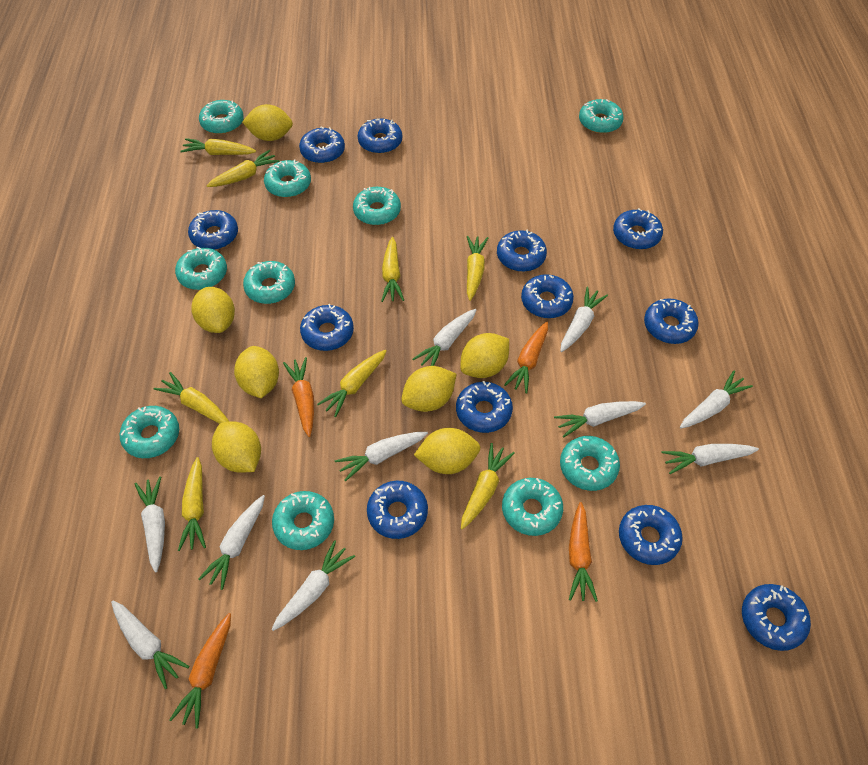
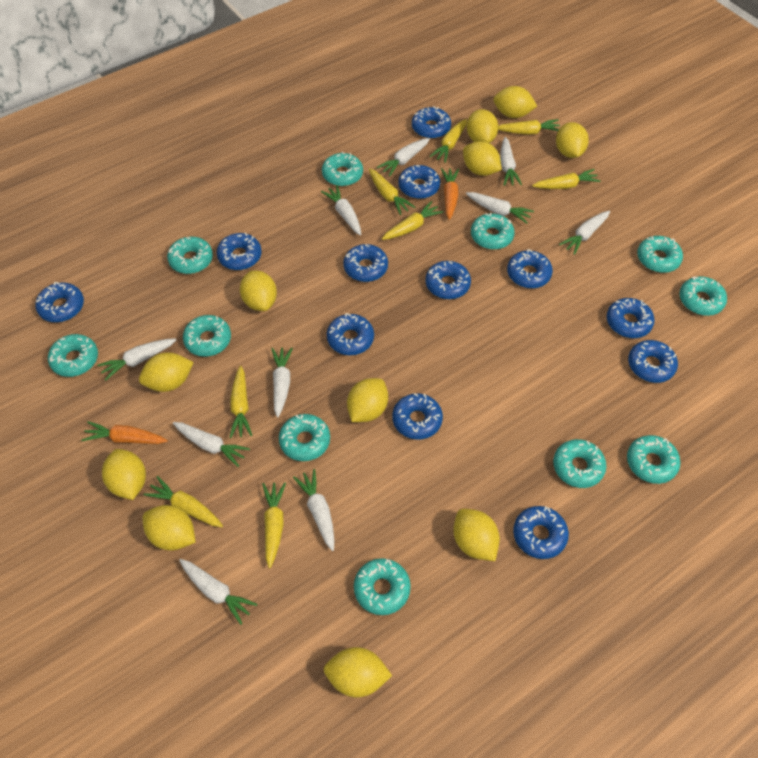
orange carrot: [169,613,231,729] [283,357,314,437] [504,322,548,393] [569,502,598,602] = 4 -> [81,421,168,444] [441,168,459,220] = 2
turquoise donut: [119,406,179,458] [175,246,227,290] [199,100,244,134] [243,261,295,304] [264,159,311,197] [272,491,334,550] [353,187,401,225] [502,478,563,536] [560,436,620,491] [579,99,624,133] = 10 -> [48,334,98,377] [167,237,213,274] [183,315,231,357] [279,414,330,461] [322,152,363,186] [354,558,411,615] [471,213,515,250] [553,439,606,488] [627,435,681,484] [637,236,683,273] [679,276,727,316] = 11
yellow lemon: [191,287,235,333] [212,421,261,473] [234,346,279,398] [242,104,293,141] [401,366,456,412] [414,428,480,474] [460,333,509,378] = 7 -> [102,449,146,500] [139,353,194,392] [143,505,196,550] [240,271,277,311] [324,647,392,697] [347,378,388,422] [453,509,500,561] [463,141,502,176] [467,109,498,143] [493,86,537,118] [556,122,589,158] = 11

